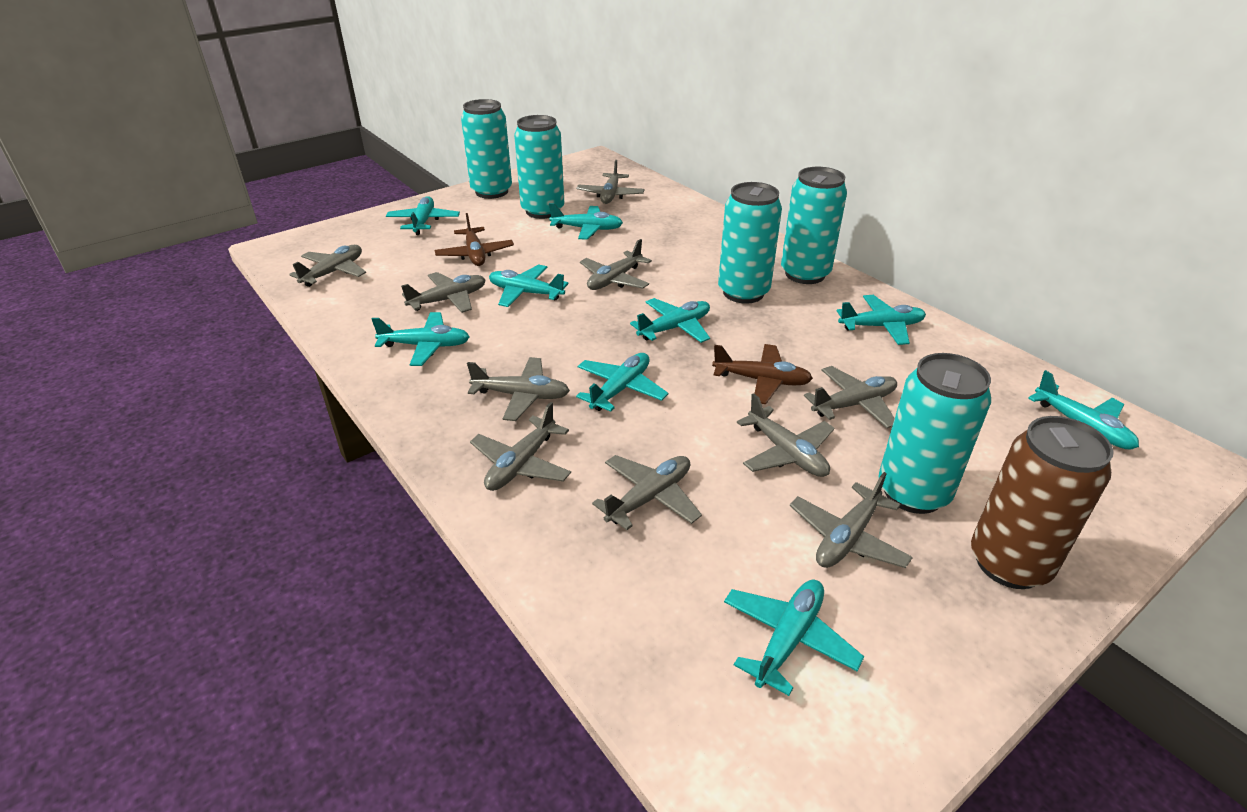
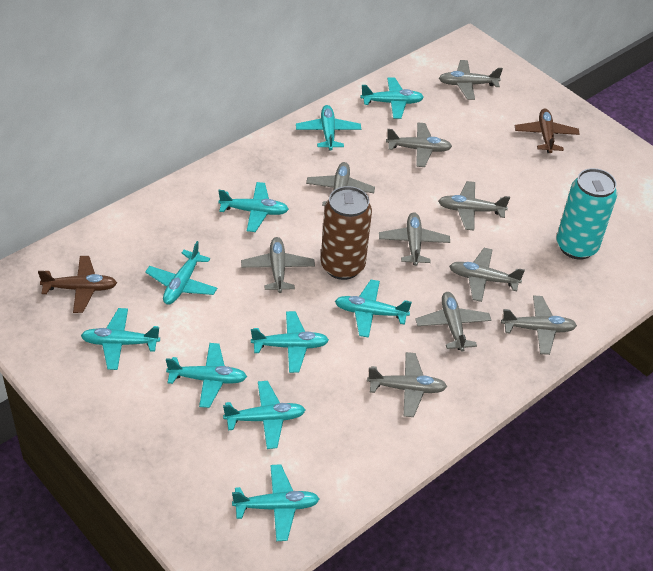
turquoise can: [461,99,512,199] [514,115,564,219] [718,182,782,304] [781,167,847,284] [878,353,991,514] = 5 -> [556,168,617,260] = 1
turquoise plane: [372,312,470,366] [386,196,460,235] [489,264,569,307] [549,203,623,240] [576,353,668,412] [630,298,710,343] [724,580,864,696] [837,295,926,345] [1028,370,1139,450] = 9 -> [81,308,160,370] [145,241,217,305] [166,343,247,408] [218,182,289,232] [223,381,305,449] [232,464,320,541] [251,311,329,373] [296,105,361,150] [335,280,412,338] [361,77,424,119] = 10

